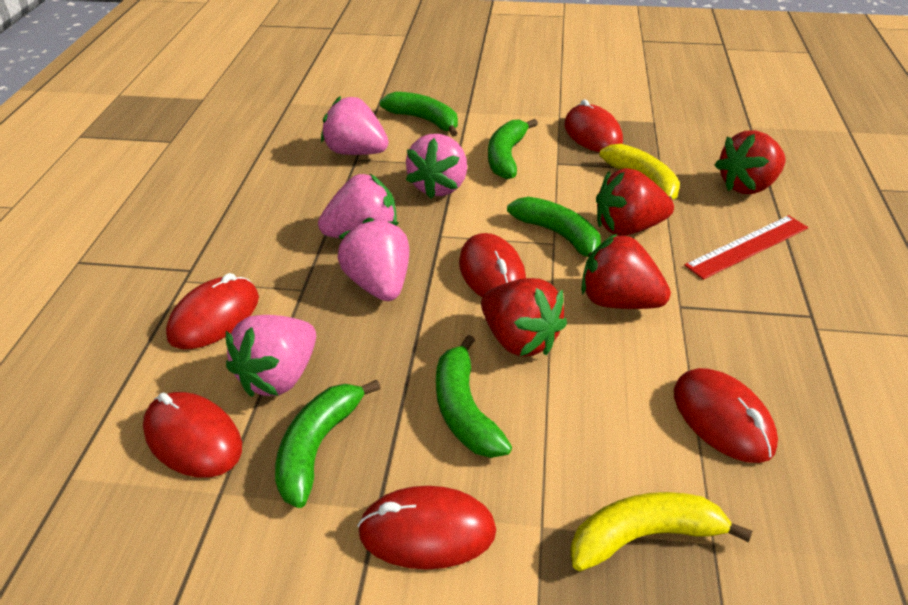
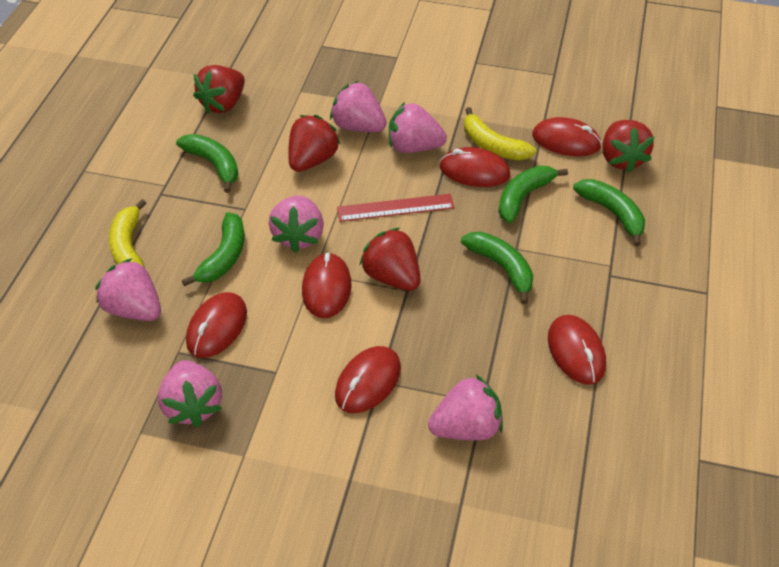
pink strawberry: [226,315,316,397] [318,173,397,238] [321,96,389,155] [338,218,409,301] [406,134,467,199] = 5 -> [95,258,161,321] [158,360,222,427] [269,196,324,253] [330,81,386,132] [389,102,447,153] [428,375,503,440] = 6

